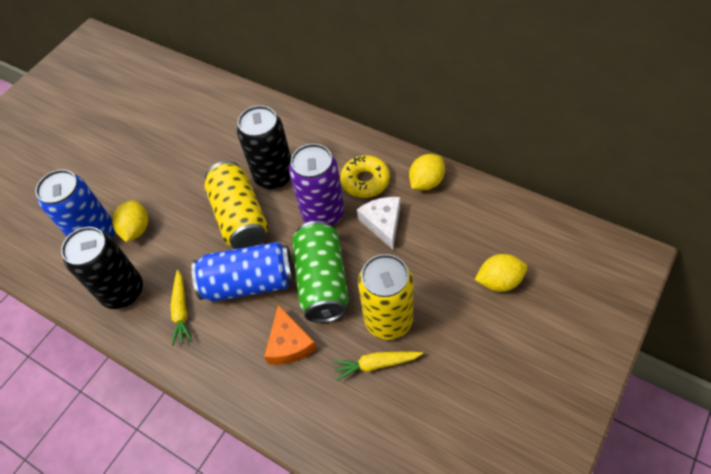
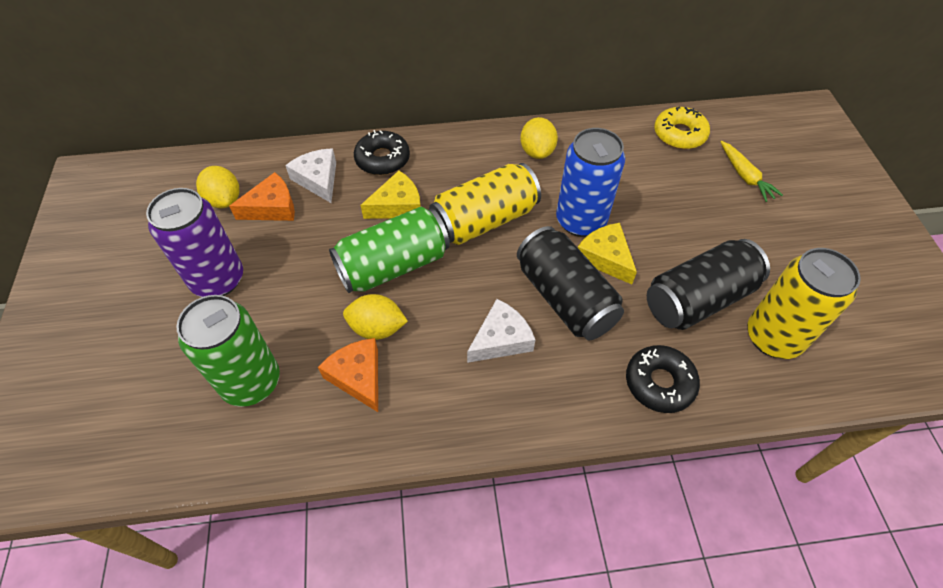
black donut: none = 0 -> [354,130,410,175] [626,345,700,413] = 2
blue can: [35,170,115,239] [191,242,294,302] = 2 -> [556,128,625,237] = 1
green can: [292,221,349,323] = 1 -> [176,295,280,407] [329,207,450,293] = 2
orange cheese: [264,305,317,365] = 1 -> [229,172,295,221] [318,338,378,412] = 2
white cheese: [357,197,401,249] = 1 -> [285,148,336,203] [467,299,535,363] = 2
yellow carrot: [171,270,192,346] [333,352,423,381] = 2 -> [721,141,783,202] = 1
yellow cheese: none = 0 -> [360,171,421,219] [577,223,637,284] = 2

